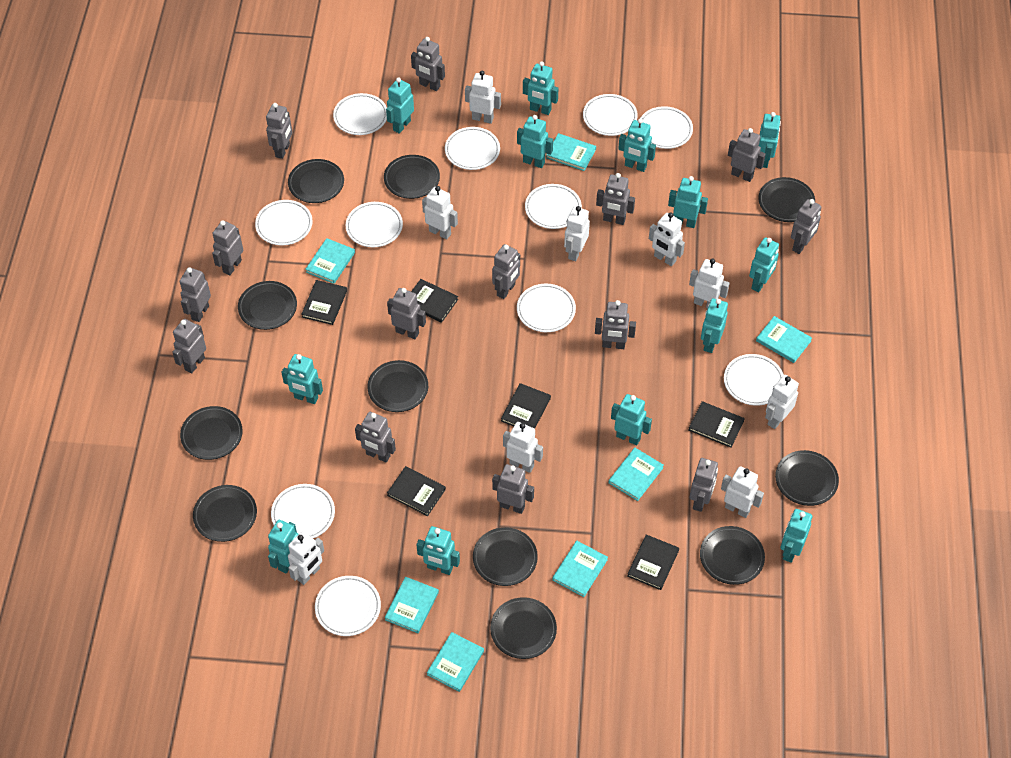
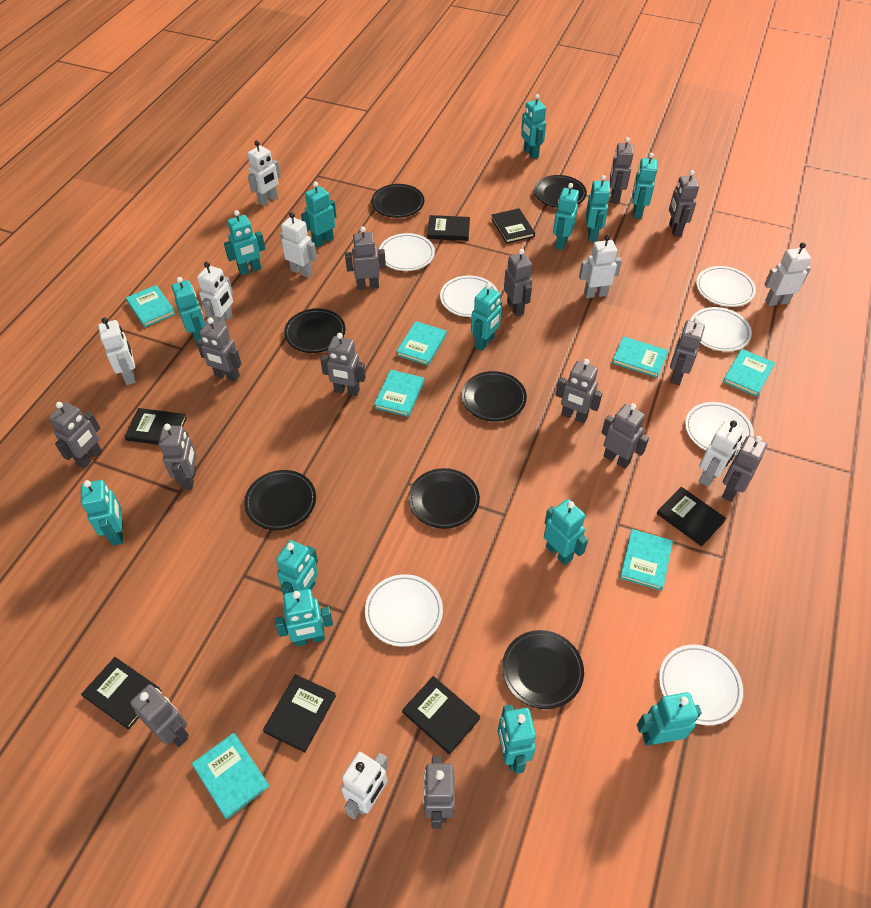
black book: [301,280,347,325] [387,466,446,516] [411,279,458,323] [501,383,551,429] [627,535,679,590] [689,401,745,448] = 6 -> [81,657,162,729] [125,408,187,445] [263,674,336,753] [402,676,481,755] [427,215,470,241] [491,208,535,244] [657,487,726,546] = 7
black plate: [180,406,243,460] [193,485,257,542] [238,281,297,330] [288,159,344,203] [367,360,428,412] [384,155,440,199] [473,527,538,586] [490,597,557,659] [700,526,765,585] [758,177,815,222] [775,450,839,506] = 11 -> [244,470,316,530] [284,309,345,353] [371,184,424,218] [408,468,480,529] [462,371,527,422] [502,630,584,709] [534,175,587,208] = 7
turquoise robot: [268,520,298,573] [281,354,323,404] [386,78,414,134] [416,526,460,575] [517,115,553,168] [523,61,559,115] [611,394,652,445] [618,118,656,172] [668,176,708,228] [701,298,728,353] [749,237,779,292] [759,112,781,168] [781,509,812,563] = 13 -> [81,480,123,546] [172,277,205,344] [224,210,266,275] [275,589,333,646] [276,540,318,596] [301,182,336,247] [471,284,502,351] [498,705,536,774] [521,94,546,159] [544,499,588,565] [553,183,579,250] [586,175,610,241] [632,153,657,219] [637,692,702,746] = 14
white plate: [255,200,313,245] [271,484,335,538] [315,576,381,636] [333,93,387,135] [346,202,403,247] [445,127,500,170] [517,284,576,332] [525,184,582,229] [583,94,638,136] [641,106,693,149] [724,354,784,406] = 11 -> [365,574,443,647] [379,233,435,271] [440,275,498,317] [659,645,743,725] [685,402,754,455] [690,307,752,351] [696,266,756,307] = 7
white robot: [288,531,324,585] [422,186,458,240] [465,71,501,124] [503,422,543,473] [564,206,590,261] [649,213,685,266] [689,259,729,308] [721,466,764,518] [765,375,799,429] = 9 -> [98,317,136,385] [197,262,233,325] [248,141,281,206] [280,212,317,278] [341,752,388,819] [579,235,622,298] [699,420,744,487] [764,243,811,306] = 8

